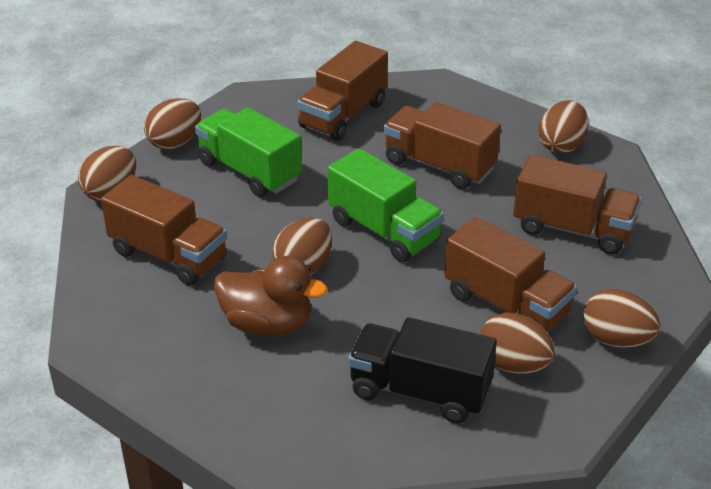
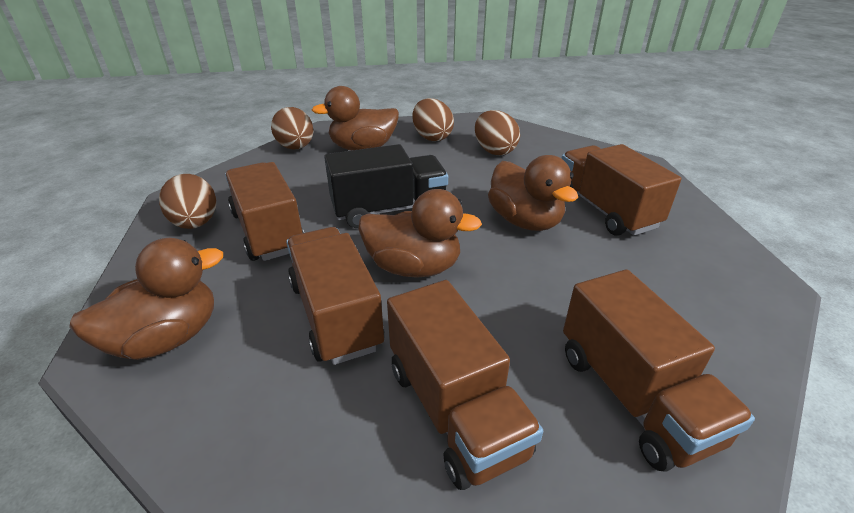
brown duck: [214,256,328,336] = 1 -> [69,238,223,360] [312,86,399,151] [358,189,482,278] [488,155,578,231] = 4
brown egg: [78,146,136,201] [144,98,201,150] [272,217,332,275] [480,312,555,374] [538,100,588,154] [583,289,660,348] = 6 -> [159,174,216,229] [271,107,313,149] [412,98,454,141] [475,110,520,155] = 4
green truck: [195,107,302,197] [328,148,444,262] = 2 -> none = 0

